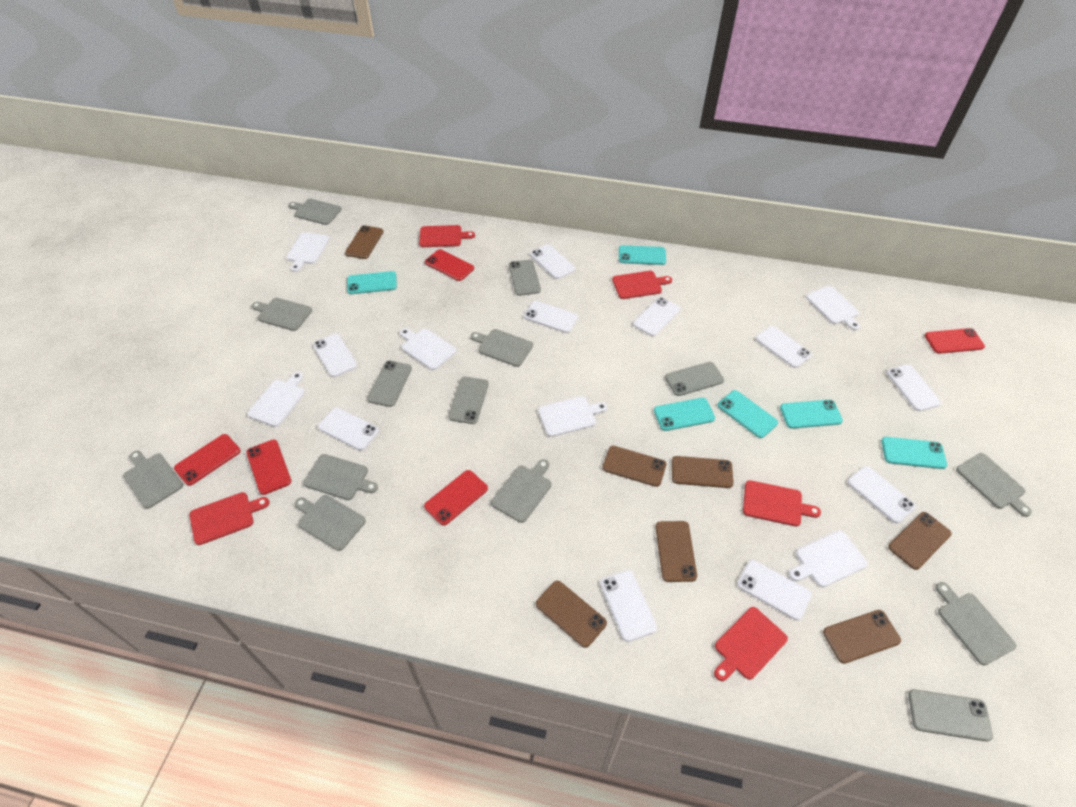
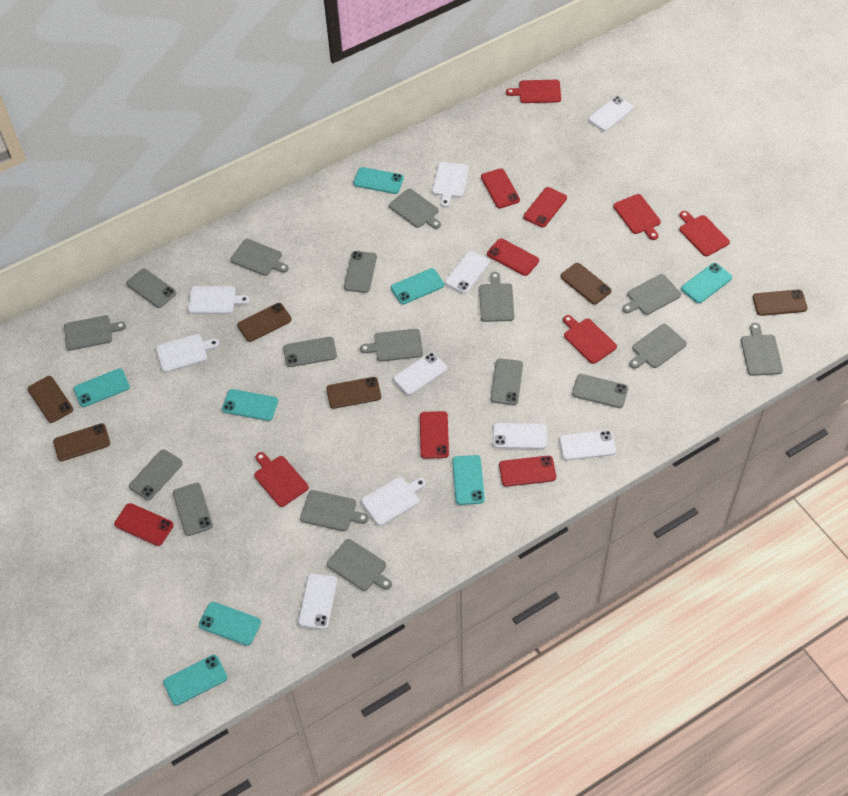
brown phone: [345,225,383,259] [536,581,607,648] [603,446,666,487] [655,521,697,582] [672,456,734,488] [823,610,901,664] [888,512,952,570] = 7 -> [28,376,73,423] [53,423,110,461] [237,303,292,342] [326,377,381,409] [560,263,611,305] [753,289,807,316] = 6
grey cutting board: [123,450,183,509] [251,298,312,331] [288,199,342,225] [295,495,366,551] [303,454,378,500] [471,329,533,367] [491,459,552,523] [936,582,1016,666] [956,453,1032,517] = 9 -> [64,315,126,351] [230,239,289,276] [300,490,369,531] [327,539,392,591] [360,329,423,362] [389,189,441,229] [479,272,514,322] [622,274,681,315] [630,324,687,369] [741,323,783,376] = 10
grey phone: [367,361,412,407] [448,377,489,424] [509,259,541,296] [665,362,724,396] [908,689,993,742] = 5 -> [126,269,176,308] [129,449,183,500] [173,483,213,536] [283,337,337,367] [344,251,377,293] [491,359,523,405] [572,374,628,408] = 7
red phone: [174,434,240,486] [246,439,292,495] [424,470,488,526] [425,249,474,281] [925,328,985,354] = 5 -> [114,503,174,546] [420,411,449,459] [481,168,520,208] [487,238,539,276] [499,456,556,487] [523,187,567,227] = 6
turquoise phone: [347,271,397,294] [619,245,666,265] [654,398,715,431] [718,390,778,438] [780,400,843,429] [881,437,947,469] = 6 -> [74,368,130,407] [163,655,227,705] [199,602,261,646] [222,389,278,421] [353,167,404,194] [391,268,444,305] [452,455,485,505] [681,263,732,303] = 8
white cutting board: [247,372,305,427] [286,232,330,272] [400,328,456,370] [538,396,607,437] [789,531,868,587] [806,286,860,330] = 6 -> [156,334,219,372] [188,286,250,314] [361,477,426,526] [432,162,469,207] = 4
white phone: [313,334,357,377] [318,408,379,450] [524,301,578,333] [530,244,575,279] [600,570,657,642] [633,297,681,336] [737,560,812,620] [756,326,812,368] [848,466,916,523] [886,364,941,411] = 10 -> [298,574,337,629] [393,352,448,395] [445,251,490,294] [493,423,547,449] [559,430,616,460] [588,96,634,131] = 6

